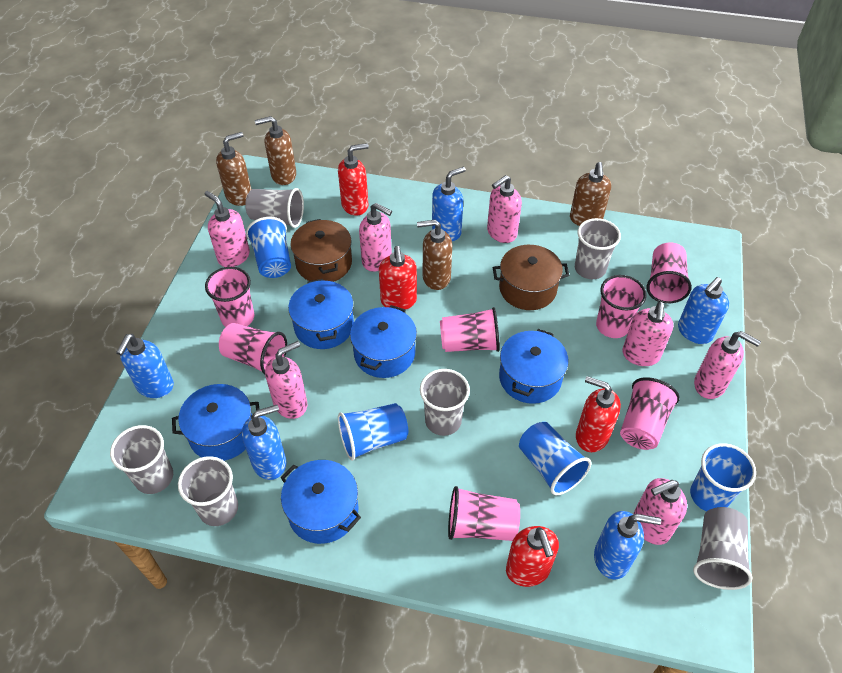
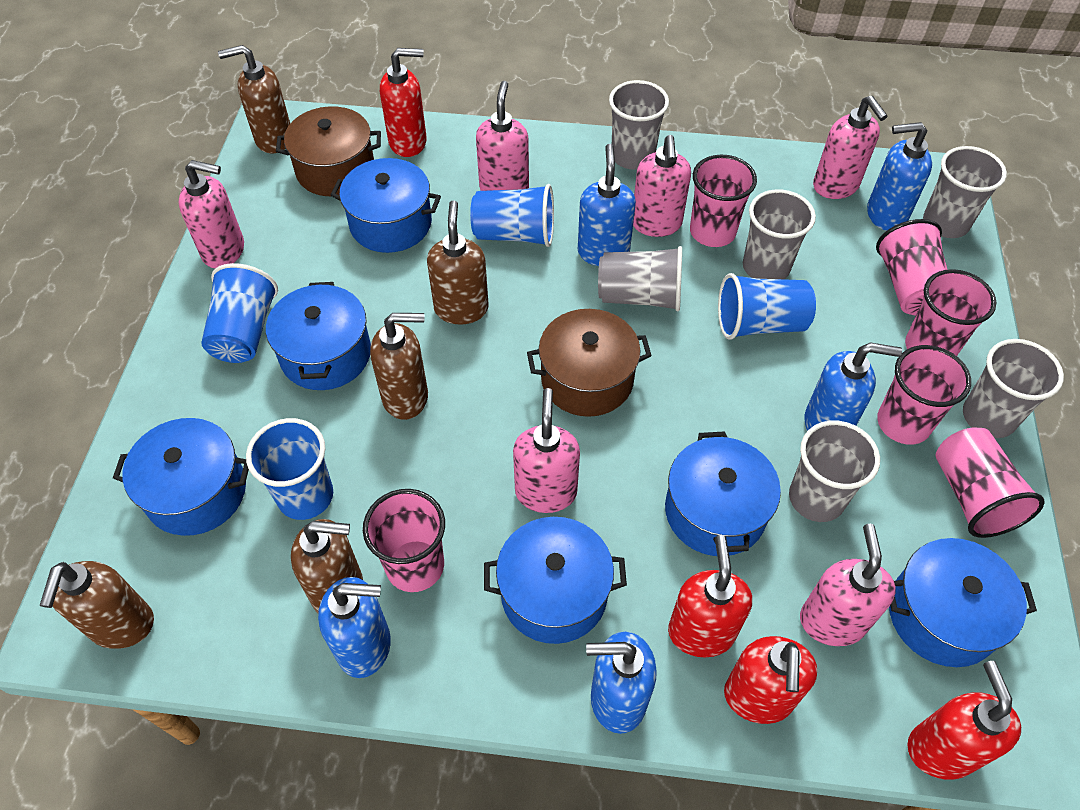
blue pot: [172,384,260,461] [281,460,361,544] [288,279,354,349] [350,305,417,378] [499,329,568,404] = 5 -> [113,418,249,536] [266,282,371,390] [331,158,441,253] [484,517,627,644] [665,431,781,556] [889,538,1037,667] = 6
brown soap dispenser: [216,132,252,206] [255,116,296,185] [417,220,452,290] [570,162,611,226] = 4 -> [39,561,154,649] [218,45,290,153] [291,519,363,613] [370,313,428,420] [427,200,489,325] = 5
pink cup: [205,267,254,327] [219,323,287,375] [440,307,500,352] [448,486,520,541] [596,275,647,338] [620,377,680,450] [647,243,692,303] = 7 -> [363,489,445,592] [690,155,757,247] [876,219,948,316] [877,345,971,445] [905,269,996,356] [935,427,1045,538] = 6
pink soap dispenser: [205,191,250,267] [265,341,307,419] [359,203,392,272] [487,175,522,243] [622,302,673,366] [633,478,687,545] [694,331,761,399] = 7 -> [179,160,244,268] [476,81,529,191] [513,388,580,513] [633,135,691,237] [800,524,896,646] [813,96,887,199] = 6

